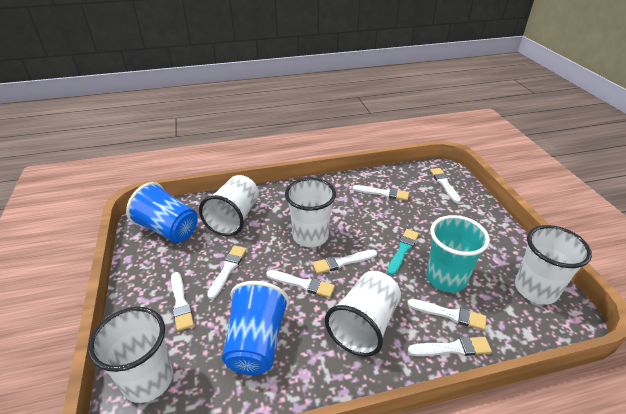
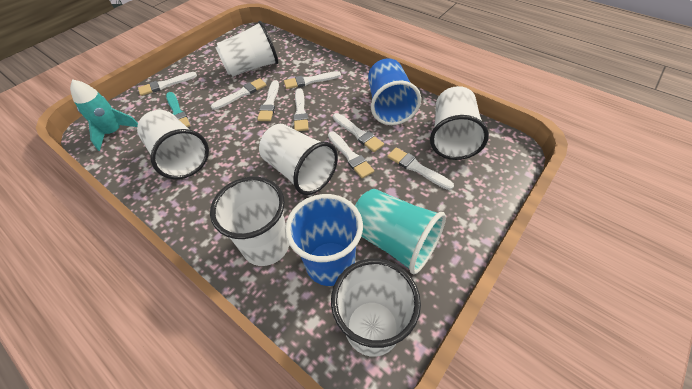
turquoise rocket: none = 0 -> [70,79,138,151] = 1
white cup: [88,307,173,403] [199,175,259,236] [285,178,336,247] [325,271,401,357] [515,225,592,305] = 5 -> [137,110,209,179] [210,177,289,266] [215,21,278,77] [259,124,338,195] [331,259,421,357] [430,86,489,160] = 6

